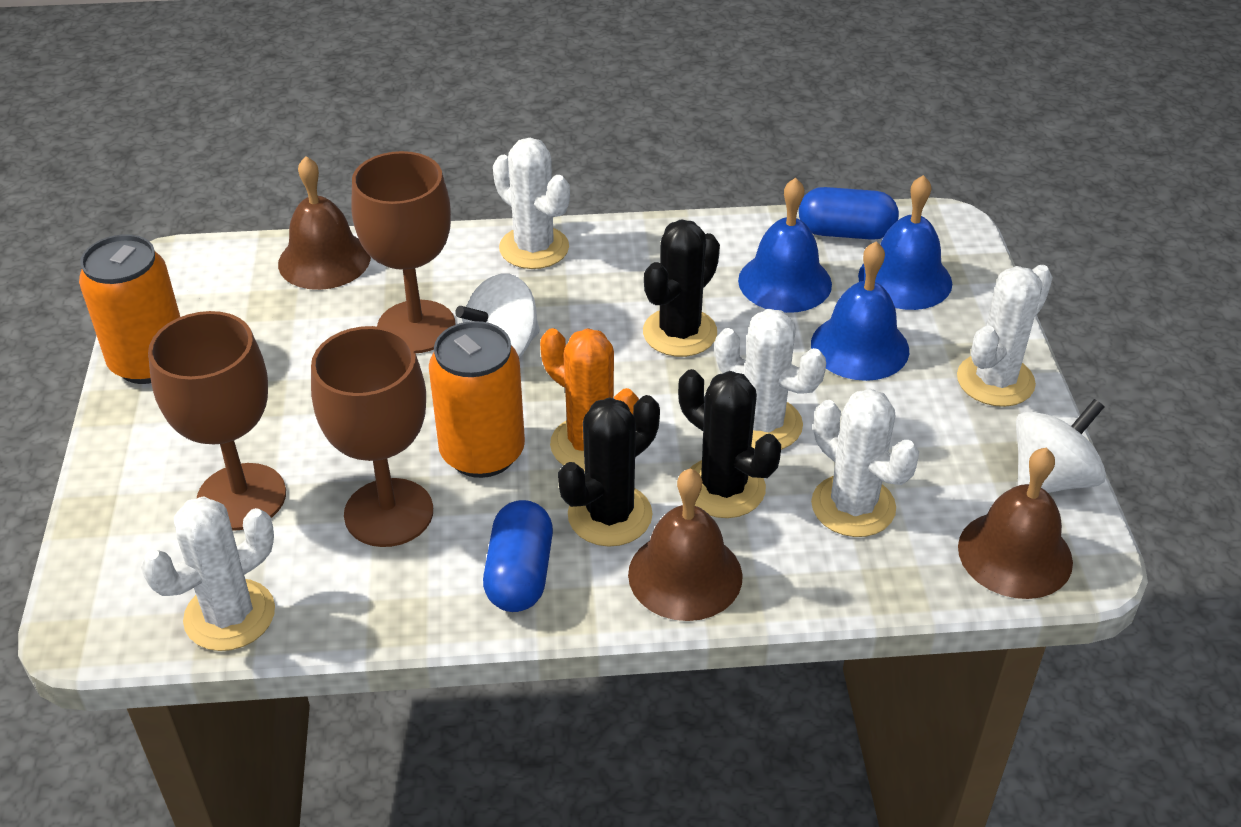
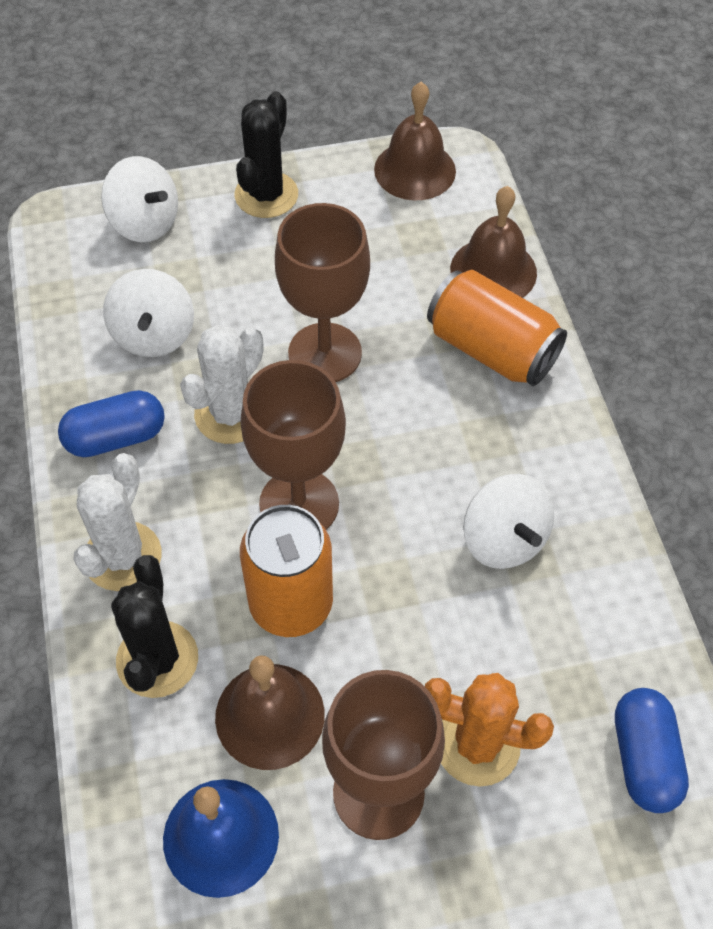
black cactus: [558,395,660,547] [643,219,720,357] [678,369,781,518] = 3 -> [111,555,198,698] [234,91,298,218] = 2
blue bell: [738,178,832,313] [811,241,909,381] [858,175,952,310] = 3 -> [163,779,279,898] = 1
white cactus: [141,496,275,651] [493,138,570,269] [715,309,826,450] [811,389,919,537] [957,265,1053,407] = 5 -> [73,453,162,591] [180,325,263,444] = 2
white spinning top: [455,273,540,358] [1016,399,1106,493] = 2 -> [101,156,178,242] [103,269,194,357] [463,474,554,569] = 3

